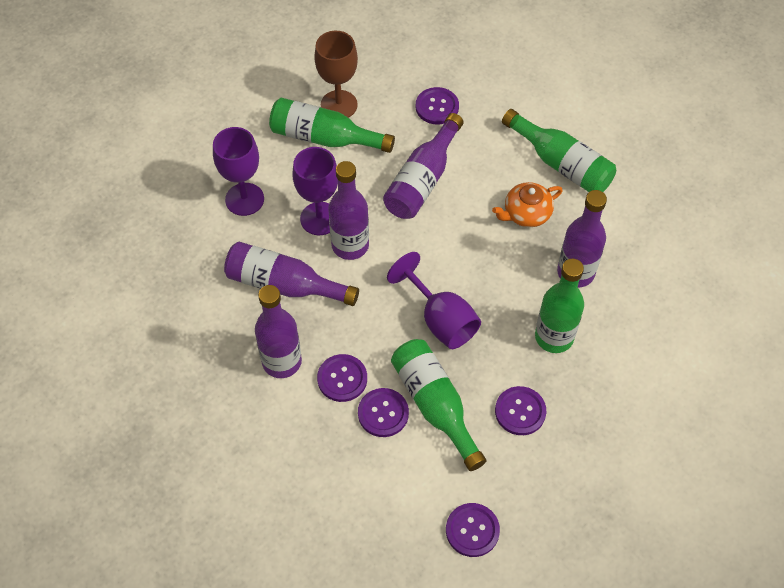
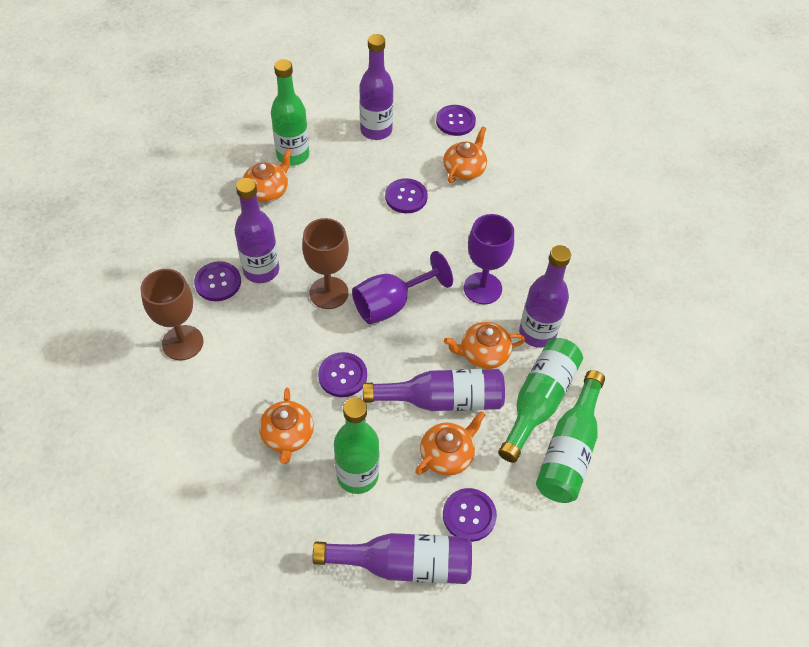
brown goblet: [314,31,358,118] = 1 -> [140,269,204,360] [302,218,349,309] = 2
orange teapot: [492,182,563,227] = 1 -> [243,149,292,202] [259,387,314,464] [415,411,485,476] [443,126,487,183] [444,322,525,369] = 5
purple goblet: [213,127,264,216] [293,147,338,235] [387,252,481,349] = 3 -> [352,251,453,324] [464,214,514,304] = 2

